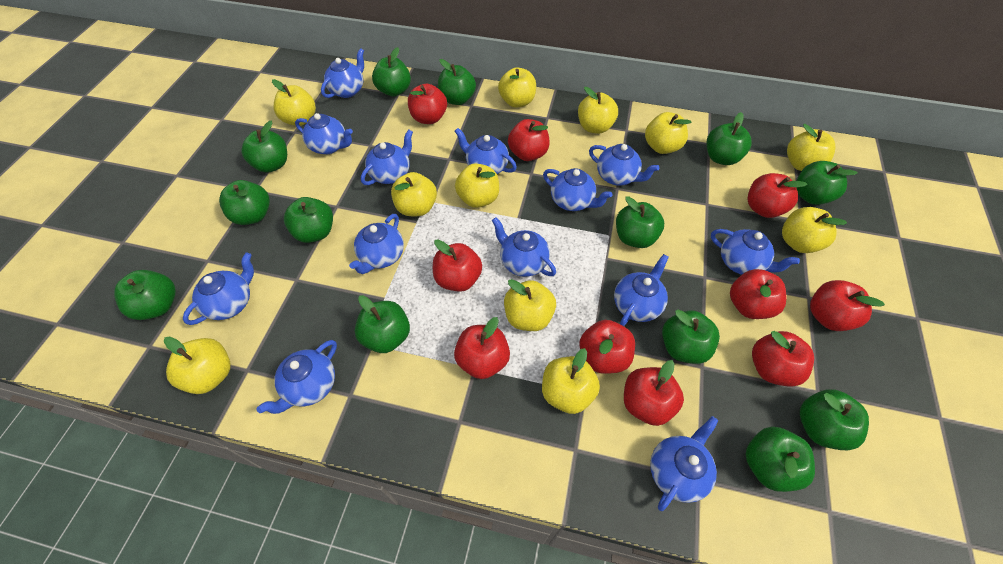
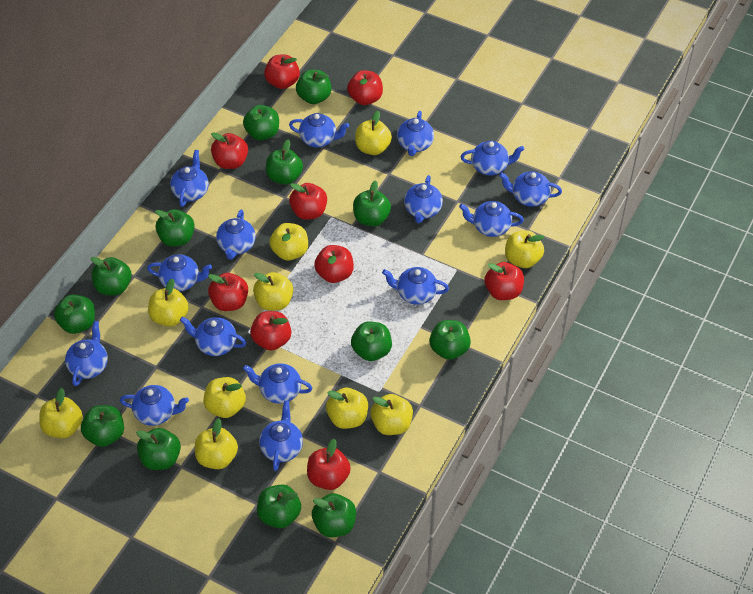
blue teapot: [183,252,254,325] [256,340,337,414] [295,113,353,154] [321,48,364,98] [349,214,404,274] [361,129,413,185] [455,128,517,174] [492,217,556,277] [543,168,613,211] [589,144,659,186] [614,254,669,326] [650,416,718,511] [711,229,800,275] = 13 -> [65,321,108,386] [120,385,189,426] [147,254,212,292] [170,150,209,207] [180,317,246,356] [216,210,256,260] [243,363,312,404] [259,400,303,471] [289,113,349,147] [382,267,449,305] [397,111,434,156] [404,175,443,223] [459,201,524,237] [461,141,525,175] [499,171,562,207] = 15
red apple: [408,84,447,124] [433,239,482,292] [454,317,510,379] [508,119,550,161] [580,320,635,374] [624,360,684,426] [730,269,786,319] [748,173,807,218] [752,331,814,387] [810,280,885,331] = 10 -> [208,273,248,311] [211,132,248,169] [250,311,291,350] [264,54,300,89] [289,183,327,220] [307,439,351,490] [314,245,354,283] [347,70,383,105] [484,262,524,300] = 9
yellow apple: [164,336,231,394] [272,79,316,126] [391,172,437,216] [455,164,499,208] [498,67,536,108] [504,279,556,331] [542,348,600,414] [578,87,618,134] [645,112,691,154] [782,207,847,253] [787,124,835,171] = 11 -> [39,388,83,438] [148,278,189,327] [195,418,238,469] [203,377,246,418] [253,272,293,311] [269,223,308,261] [326,388,368,429] [355,111,392,155] [370,394,413,435] [505,230,544,268] = 10

